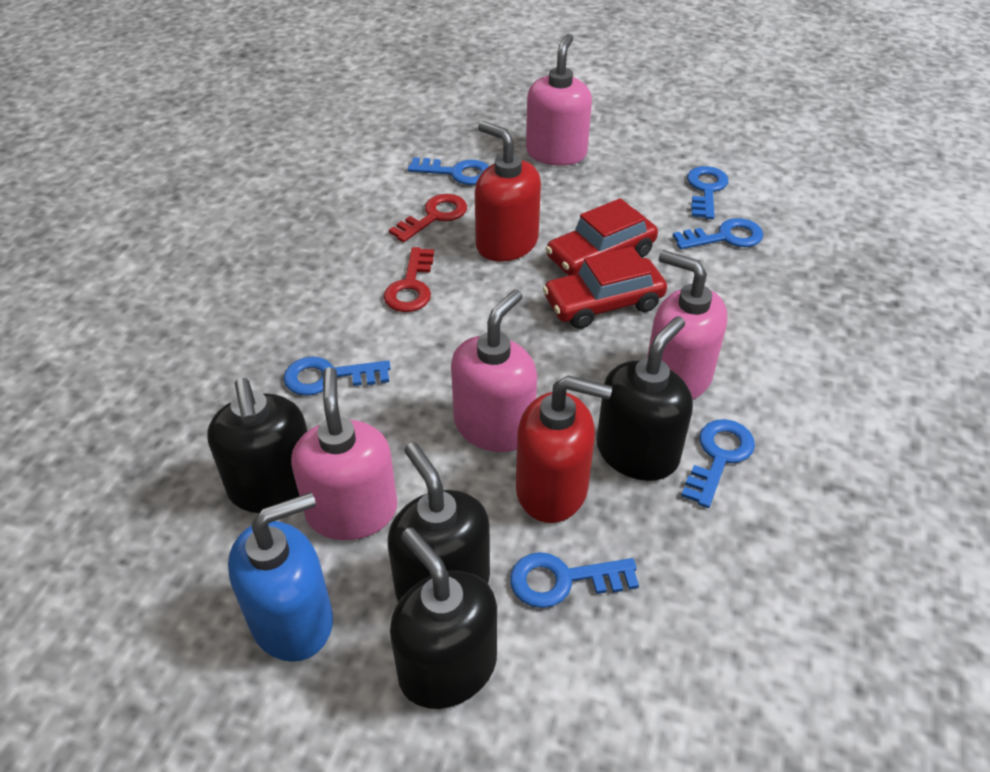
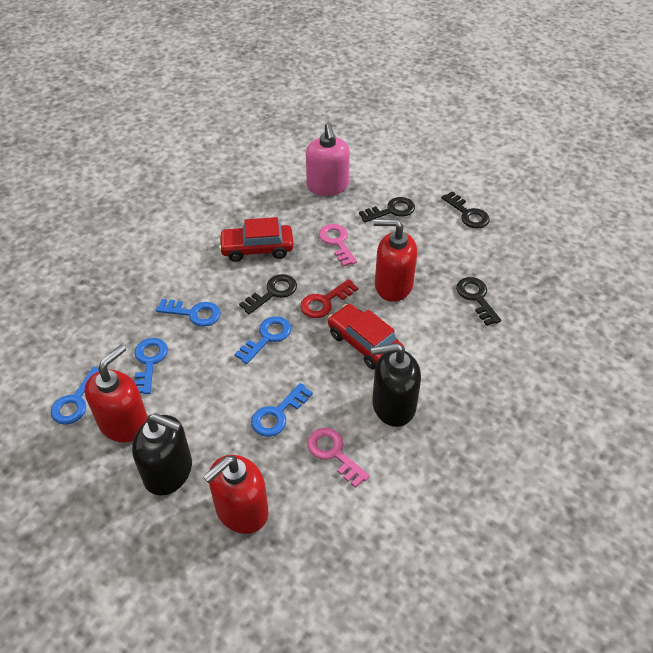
black key: none = 0 -> [239,274,297,314] [359,197,415,223] [442,191,490,229] [456,277,501,326] = 4
black soap dispenser: [207,378,307,513] [388,442,490,602] [390,528,497,709] [596,316,693,481] = 4 -> [132,413,192,496] [371,343,421,427] = 2
blue key: [283,357,391,396] [408,157,489,185] [510,552,639,608] [673,218,763,250] [681,419,755,508] [687,166,728,219] = 6 -> [51,367,99,425] [134,338,168,394] [156,299,221,327] [235,316,291,364] [251,383,313,437] = 5
blue soap dispenser: [228,492,333,662] = 1 -> none = 0
pink key: none = 0 -> [307,428,370,488] [319,224,357,267] = 2
pink soap dispenser: [291,367,397,540] [451,289,537,452] [526,34,592,166] [647,250,727,400] = 4 -> [306,122,350,196] = 1
red key: [384,247,434,312] [389,194,467,242] = 2 -> [300,279,358,318] = 1
red soap dispenser: [475,121,541,262] [516,376,612,523] = 2 -> [85,345,148,443] [203,455,268,534] [374,219,417,302] = 3

